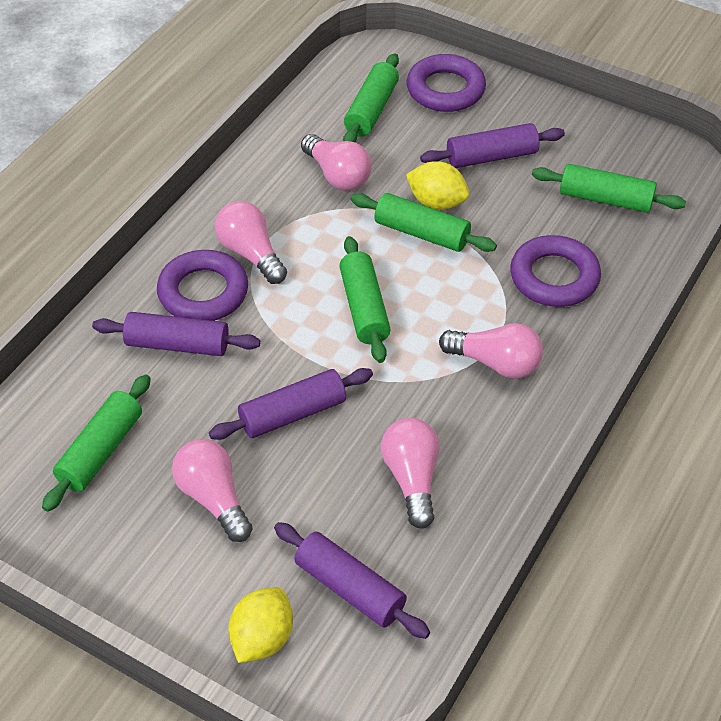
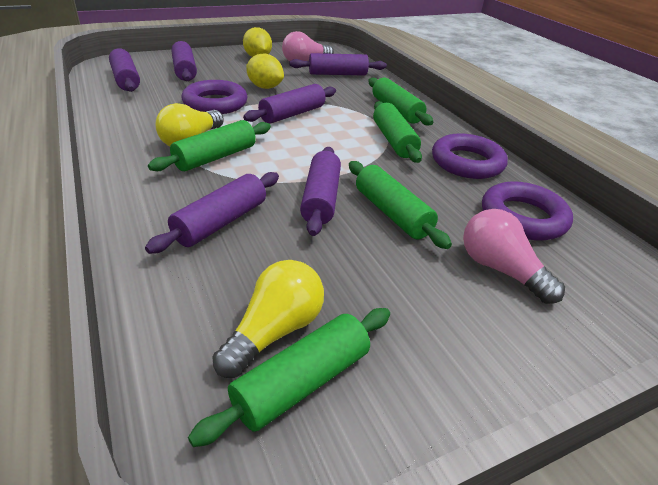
pink light bulb: [172,439,253,542] [215,201,287,284] [301,134,372,191] [381,418,440,529] [439,323,543,379] = 5 -> [282,31,334,61] [463,209,565,304] = 2
purple rolling pin: [92,312,260,356] [209,368,373,440] [274,522,430,639] [420,123,565,168] = 4 -> [109,48,140,92] [145,172,279,254] [171,41,197,81] [243,84,336,124] [290,53,387,76] [300,147,341,236] = 6
yellow light bulb: none = 0 -> [155,103,224,146] [212,260,324,378] = 2

